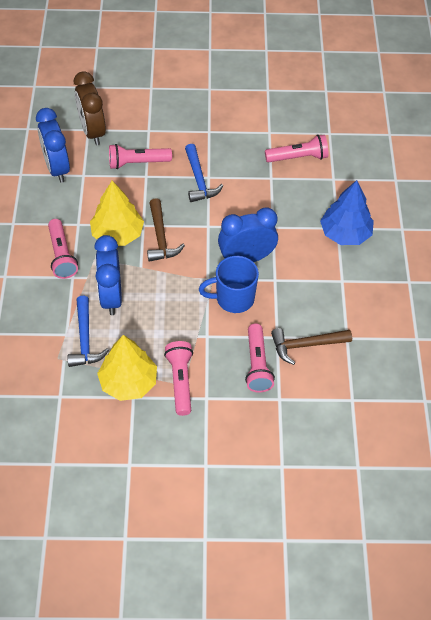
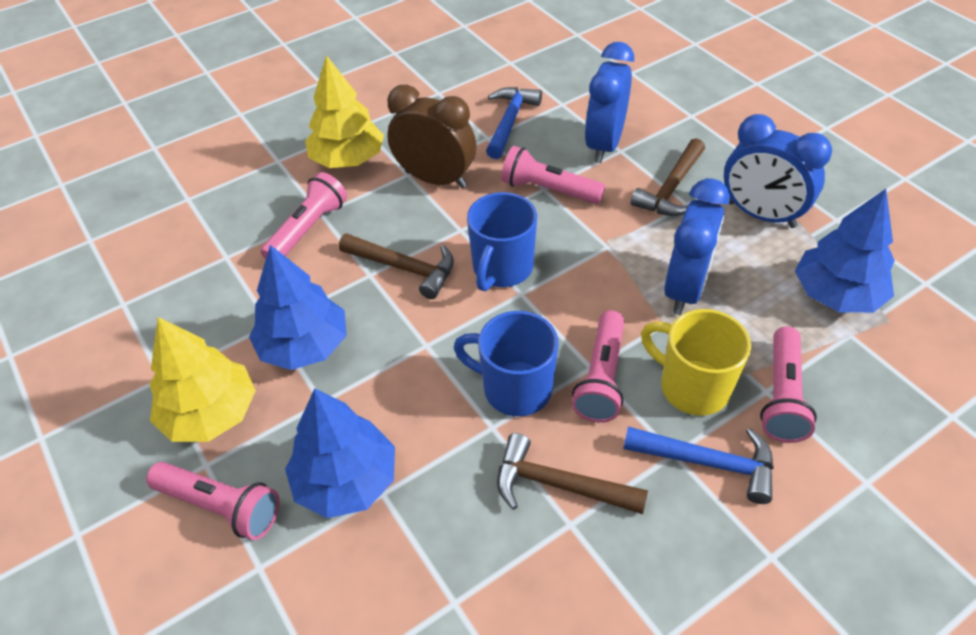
blue mug: [199,256,259,313] = 1 -> [453,311,558,416] [467,192,537,291] = 2
blue tree: [320,180,374,245] = 1 -> [249,245,347,370] [285,388,395,518] [795,189,895,313] = 3
brown hammer: [147,198,185,262] [271,328,352,365] = 2 -> [339,233,454,299] [497,433,648,514] [630,138,705,216] = 3
yellow mug: none = 0 -> [641,309,751,416] = 1

